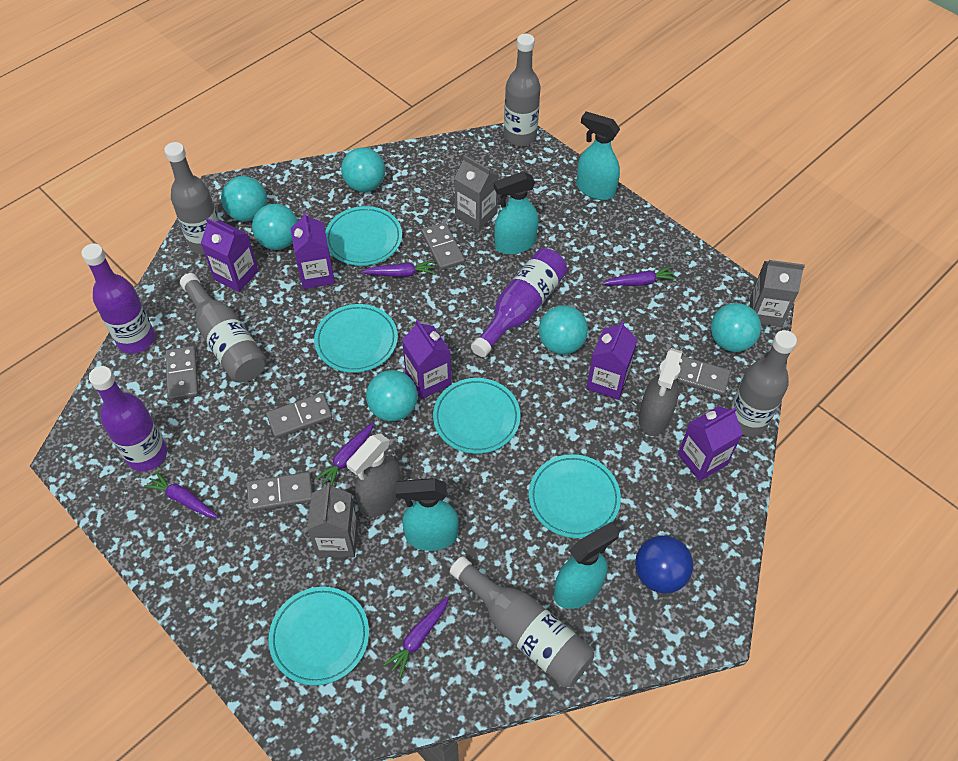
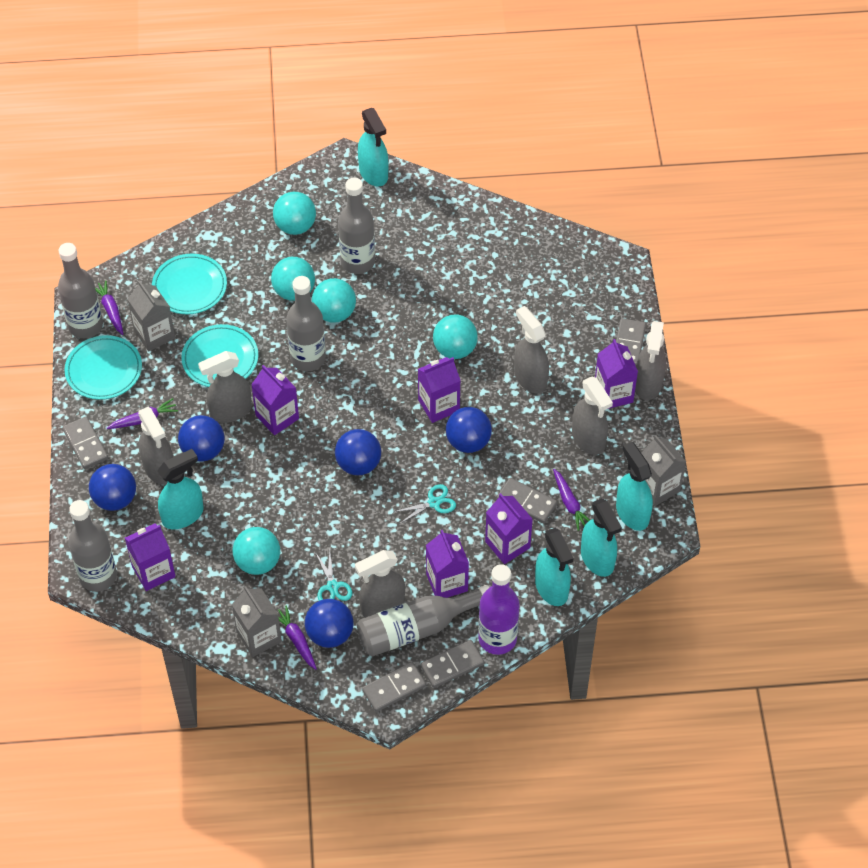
blue ball: [635,536,693,593] = 1 -> [89,464,136,511] [178,415,225,462] [305,599,354,648] [335,429,381,475] [446,407,492,453] = 5
grey spray bottle: [346,433,401,517] [638,348,683,436] = 2 -> [138,407,173,485] [198,351,252,423] [355,550,405,618] [514,306,549,393] [572,376,613,455] [635,321,666,400] = 6
purple bottle: [81,244,155,354] [89,366,167,471] [471,248,567,357] = 3 -> [478,564,520,655] = 1
purple carrot: [144,471,218,518] [315,422,374,486] [361,260,435,277] [383,597,449,677] [603,266,677,286] = 5 -> [95,280,123,335] [107,398,178,429] [278,605,317,670] [553,469,590,531] = 4
purple carton: [201,218,258,292] [290,211,335,289] [402,320,451,399] [586,321,638,400] [678,406,743,481] = 5 -> [125,524,176,591] [251,365,299,435] [418,357,461,423] [426,530,469,598] [485,493,533,564] [595,339,638,409] = 6
turquoise ball: [221,176,267,222] [252,204,298,250] [341,147,385,192] [366,370,418,421] [539,305,588,355] [711,303,761,352] = 6 -> [232,527,280,575] [271,257,315,301] [273,192,316,235] [312,278,356,323] [433,314,478,359] = 5
turquoise plate: [268,587,369,686] [314,304,398,373] [325,206,402,266] [433,378,520,454] [529,454,621,538] = 5 -> [64,335,142,400] [152,254,227,314] [181,324,258,387] = 3
turquoise scissors: none = 0 -> [315,550,352,601] [394,484,456,524] = 2
turquoise spray bottle: [395,478,459,551] [494,171,539,255] [554,522,619,609] [576,111,620,200] = 4 -> [157,449,204,529] [358,108,389,186] [535,528,573,606] [581,498,622,577] [616,442,653,531] = 5

